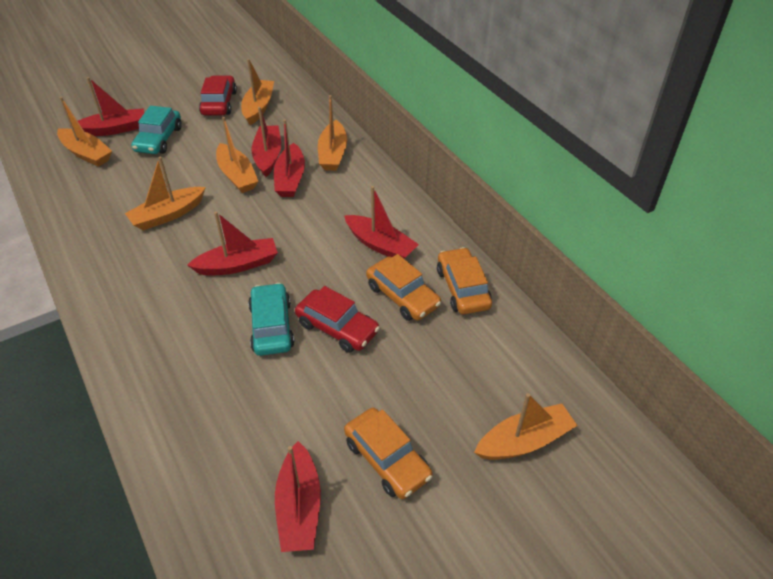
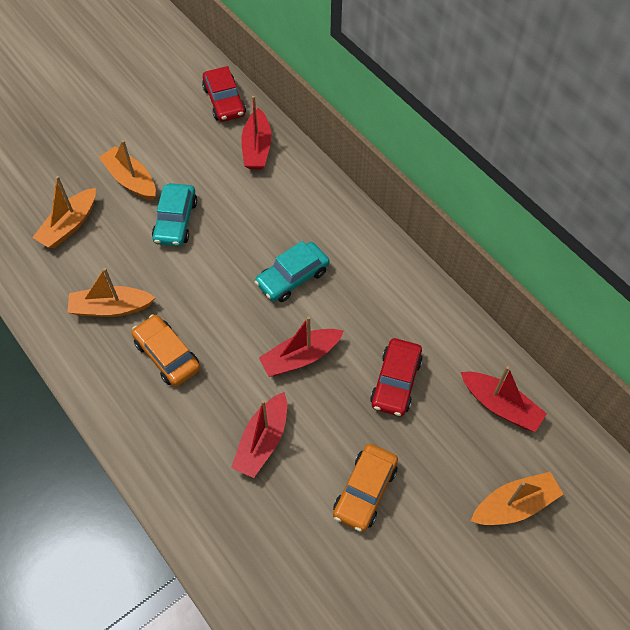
orange boat: [57,97,112,167] [125,156,206,230] [216,117,258,193] [241,59,274,125] [318,95,347,171] [474,393,578,460] = 6 -> [32,176,96,248] [67,268,156,317] [99,140,156,200] [471,472,563,525] = 4
orange car: [344,408,432,499] [366,254,441,321] [437,247,492,314] = 3 -> [132,315,200,387] [333,444,398,532] = 2
red boat: [78,77,144,136] [187,211,278,276] [252,107,281,177] [274,119,305,197] [275,441,321,552] [344,186,419,259] = 6 -> [231,392,287,478] [241,96,272,169] [259,316,344,377] [460,366,547,432] = 4

